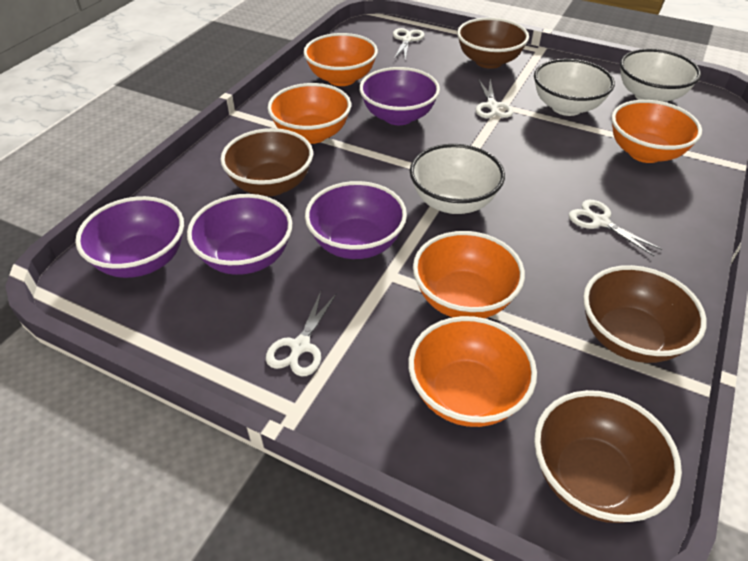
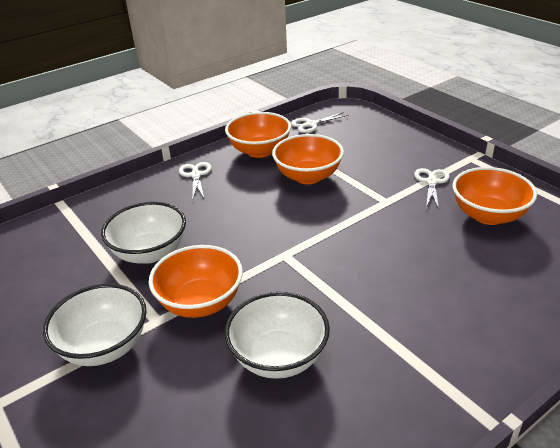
brown bowl: [221,128,313,196] [457,17,529,69] [534,390,682,523] [583,265,707,363] = 4 -> none = 0
orange bowl: [268,83,351,144] [303,33,378,86] [408,316,537,427] [413,231,525,318] [611,100,702,163] = 5 -> [149,245,243,318] [225,112,291,158] [272,134,344,184] [453,167,537,225] = 4
purple bowl: [75,196,184,278] [187,194,292,275] [305,181,407,259] [359,67,440,125] = 4 -> none = 0
white scissors: [266,291,337,376] [393,28,424,59] [476,79,513,118] [569,200,662,256] = 4 -> [179,162,212,198] [291,112,349,133] [414,168,450,209] = 3

